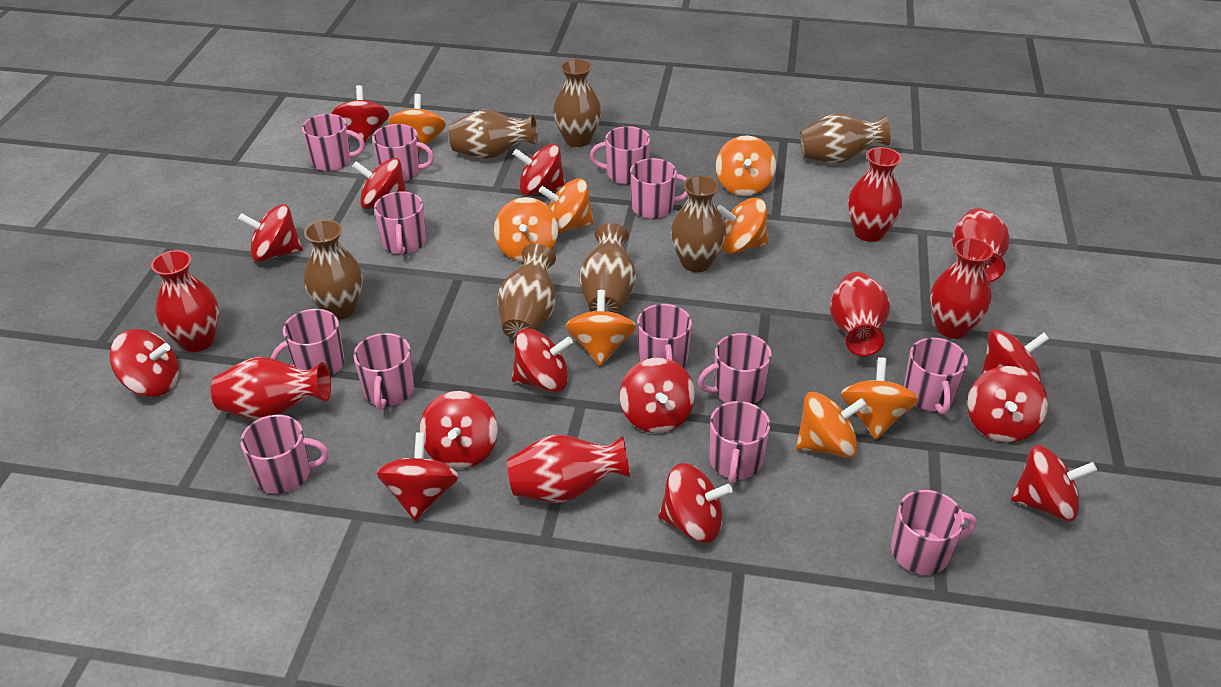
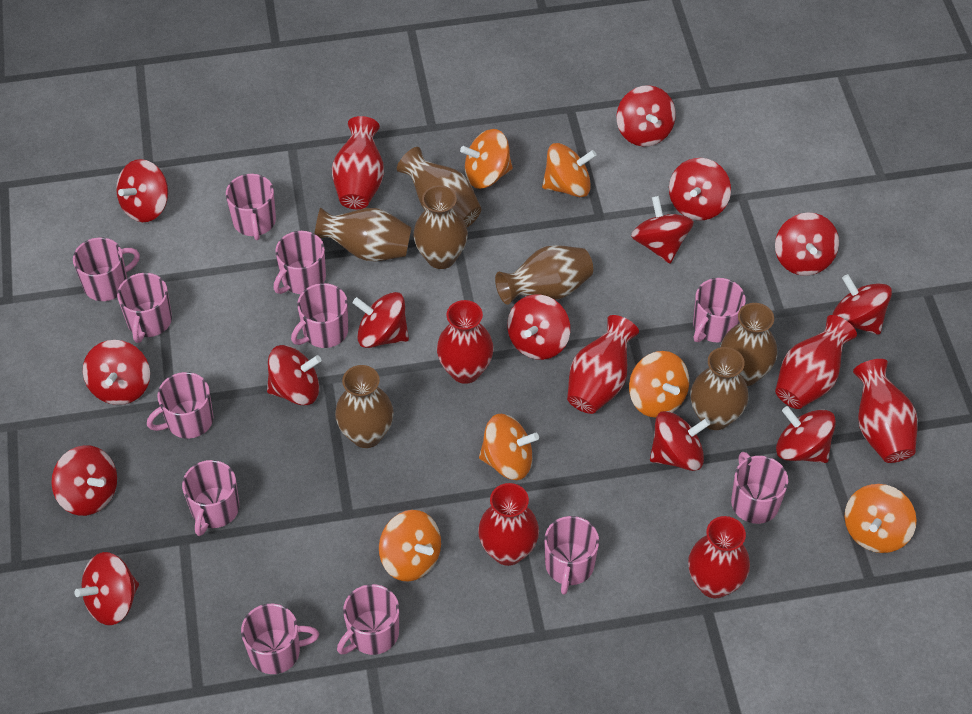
orange spinning top: [388,94,446,152] [494,197,558,262] [539,178,594,233] [565,290,636,366] [716,135,776,196] [717,198,768,254] [796,392,867,458] [841,357,919,439] = 8 -> [379,510,441,582] [460,129,513,189] [479,414,539,480] [542,143,597,197] [629,351,689,418] [844,484,917,553] = 6
pink mug: [240,415,329,494] [271,309,344,376] [302,114,365,171] [353,333,414,410] [372,124,434,181] [374,191,426,255] [590,126,650,185] [630,158,688,219] [637,304,692,367] [698,333,772,404] [709,401,770,484] [891,490,977,575] [904,338,968,415] = 13 -> [73,237,140,301] [117,273,172,343] [147,372,213,439] [182,460,239,536] [226,174,276,240] [241,604,319,674] [274,231,326,294] [291,283,348,348] [337,584,399,655] [544,516,599,595] [693,278,746,342] [731,452,788,524] = 12
red spinning top: [109,329,179,397] [238,204,303,262] [332,85,389,143] [352,158,406,209] [376,432,459,521] [420,391,498,469] [512,328,573,392] [513,144,565,195] [620,358,695,433] [658,463,732,543] [967,366,1048,442] [982,329,1049,383] [1011,445,1097,521] = 13 -> [51,445,117,516] [74,552,139,625] [83,340,150,405] [116,159,168,222] [267,345,321,405] [353,292,409,348] [507,294,570,360] [617,85,676,147] [631,196,694,264] [650,411,710,471] [669,158,731,220] [775,212,839,276] [776,406,836,463] [832,274,892,335] = 14

